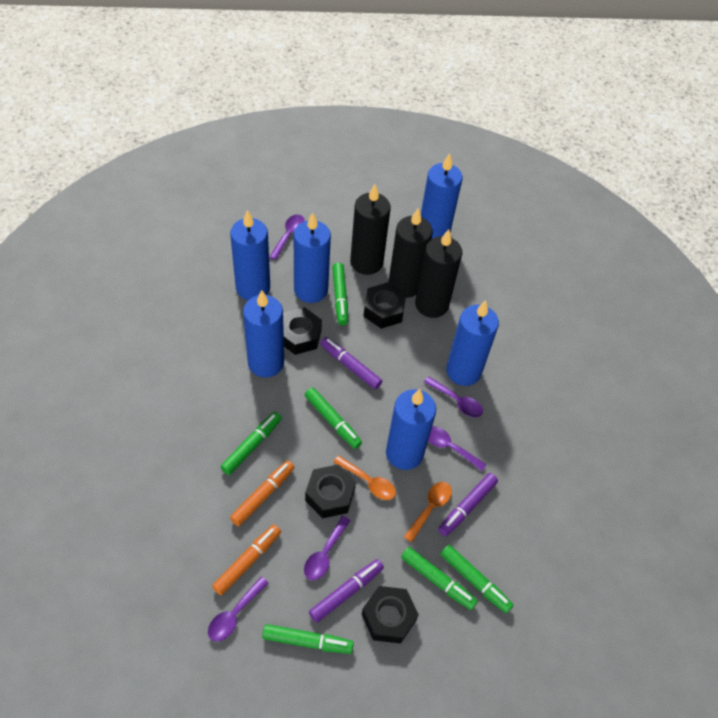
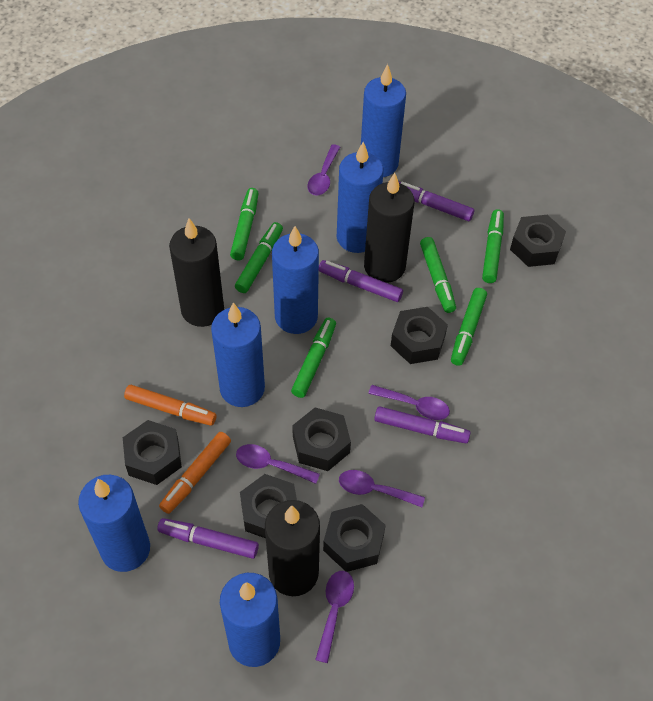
black nut: [283,307,322,355] [305,465,356,518] [361,586,419,644] [363,282,406,329] = 4 -> [123,420,182,485] [240,474,297,538] [292,407,351,471] [323,504,386,572] [391,307,448,364] [510,215,566,267] = 6
orange spoon: [333,455,396,500] [404,482,452,542] = 2 -> none = 0
purple marker: [309,559,384,623] [320,337,382,389] [438,473,498,536] = 3 -> [157,518,259,559] [319,260,403,302] [374,406,471,443] [398,181,474,221] = 4

